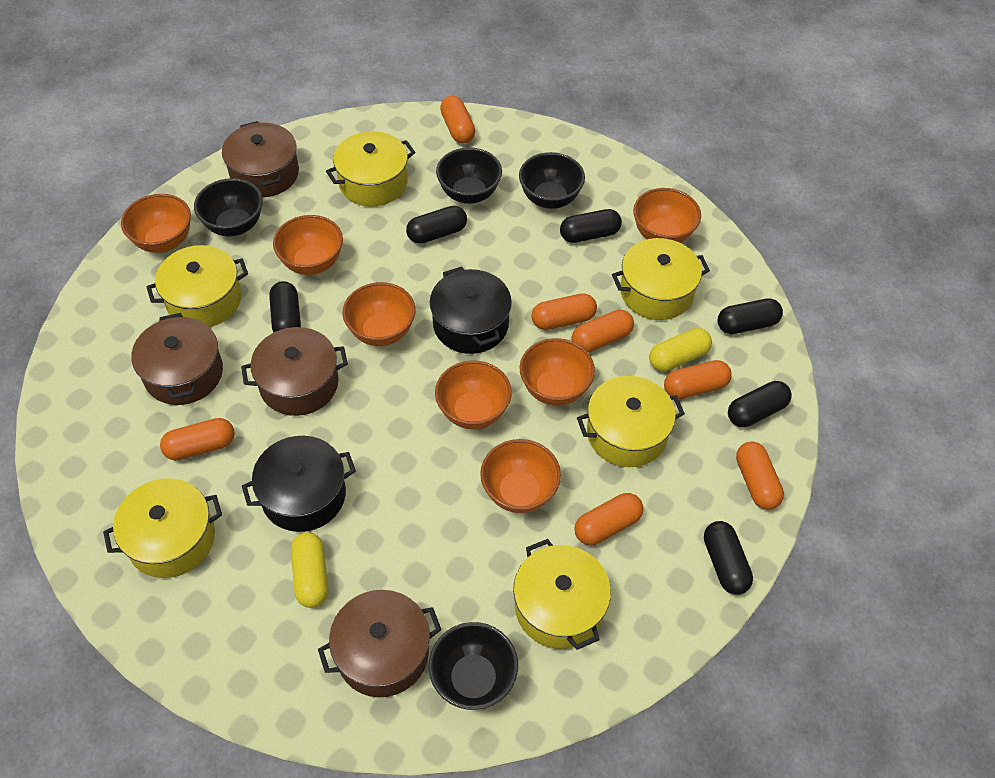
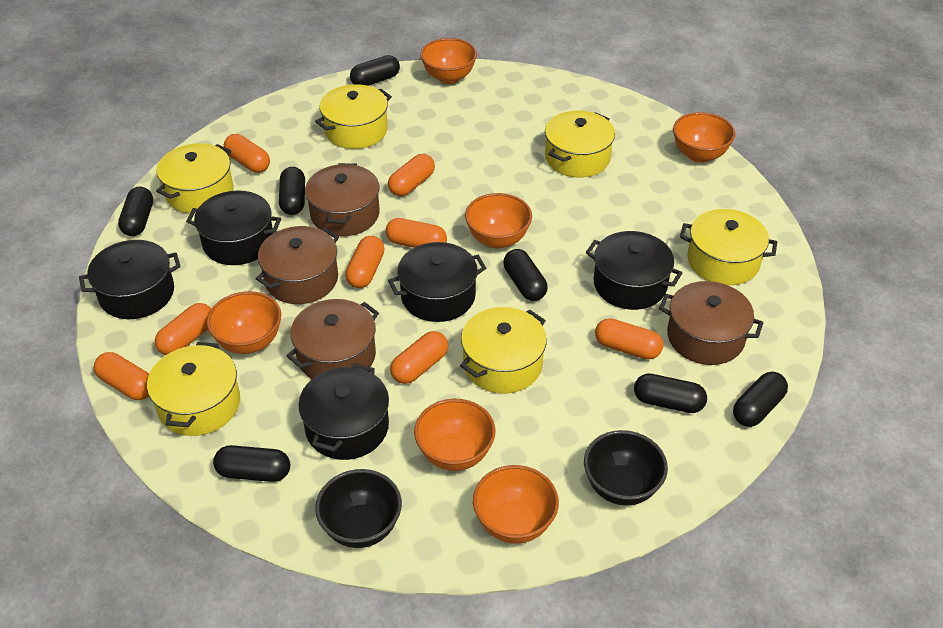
black bowl: [194,178,263,236] [428,622,518,710] [436,147,502,204] [519,152,585,209] = 4 -> [315,469,402,548] [584,430,668,506] = 2
black capsule: [269,281,301,333] [406,206,467,244] [560,209,622,243] [704,521,753,595] [718,298,783,334] [728,381,792,427] = 6 -> [118,187,153,236] [213,445,290,482] [279,167,305,215] [350,55,400,86] [503,249,548,301] [634,373,707,413] [733,372,788,427] = 7
black pot: [242,436,356,532] [430,266,512,354] = 2 -> [79,240,181,319] [186,190,281,265] [298,363,389,460] [388,242,486,322] [586,231,682,310] = 5
orange bowl: [121,194,191,253] [273,215,343,275] [342,282,416,346] [435,360,512,429] [480,439,561,513] [520,338,595,406] [633,188,701,243] = 7 -> [207,291,281,354] [414,399,496,471] [420,38,477,84] [465,193,532,249] [473,465,559,544] [673,112,735,163] = 6
orange capsule: [160,418,235,461] [440,96,475,144] [531,293,597,330] [572,310,634,353] [574,493,644,545] [664,360,732,399] [736,441,784,510] = 7 -> [94,352,149,400] [155,303,211,355] [224,134,270,173] [345,236,385,288] [386,218,447,248] [388,154,435,196] [390,331,448,384] [595,318,663,360] = 8
yellow capsule: [291,532,328,608] [649,328,712,372] = 2 -> none = 0

